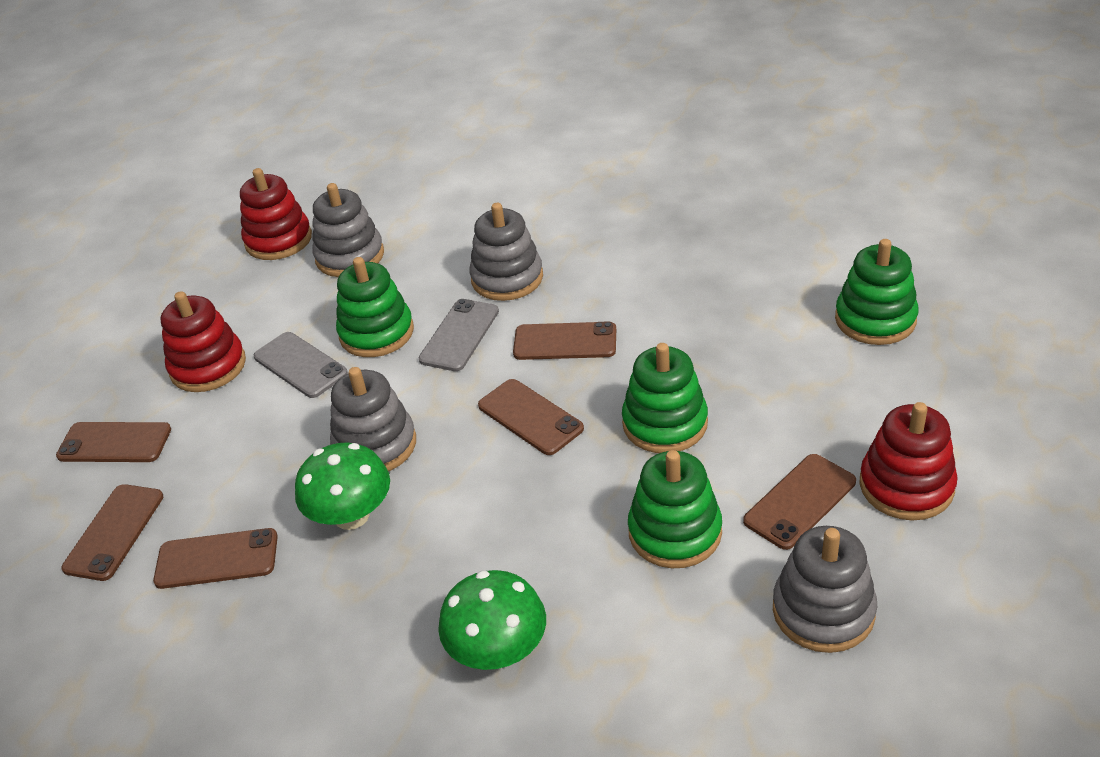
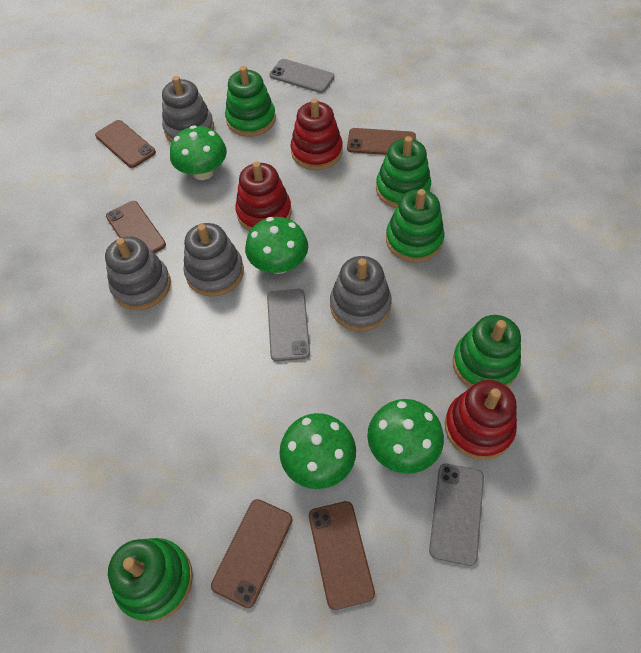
brown phone: [56,422,171,462] [61,484,163,581] [153,528,278,589] [478,379,584,455] [513,322,616,360] [743,454,856,550] = 6 -> [95,120,156,168] [106,201,166,253] [211,499,292,608] [309,501,375,610] [347,128,416,155] = 5
green mushroom: [295,443,390,530] [438,570,546,670] = 2 -> [170,125,227,180] [245,217,308,274] [279,413,356,489] [367,399,444,474] = 4
green stacking toy: [336,257,414,357] [622,343,708,453] [628,450,722,568] [835,239,919,345] = 4 -> [108,538,193,622] [225,66,276,137] [376,136,431,208] [386,189,445,262] [453,315,521,387] = 5
grey phone: [254,332,348,398] [419,299,499,371] = 2 -> [267,289,310,362] [269,59,334,93] [429,464,484,566] = 3

